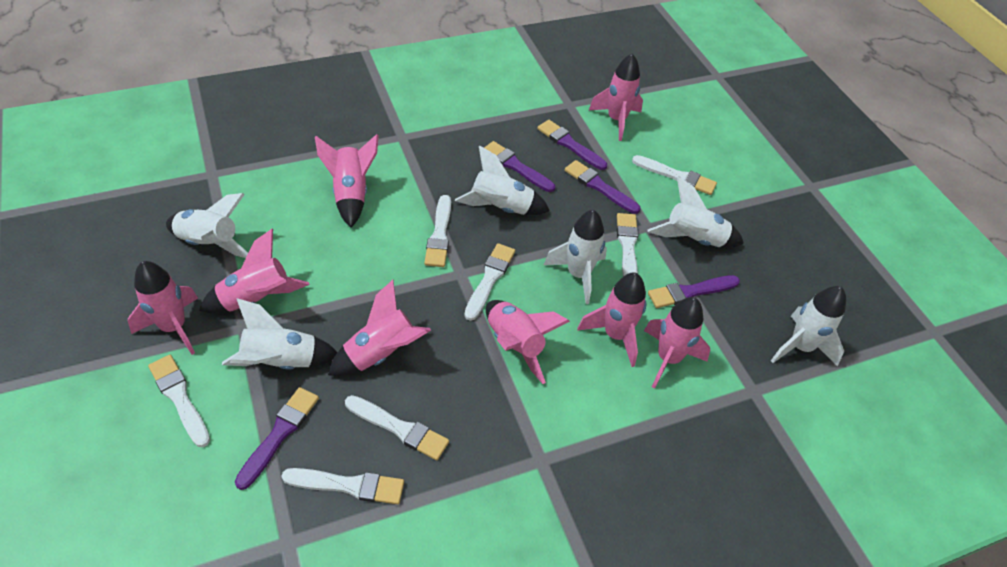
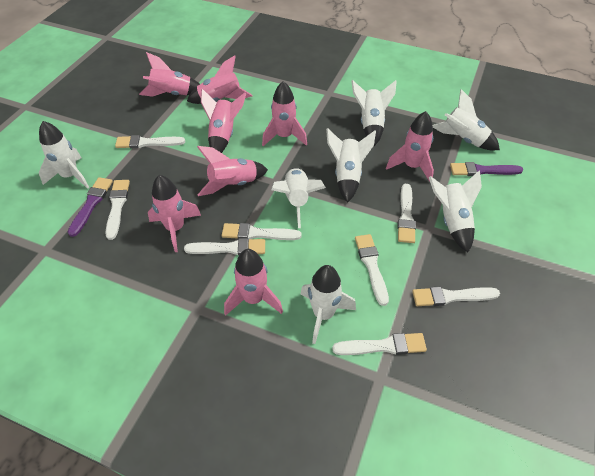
purple brush: [235,387,319,490] [484,141,555,192] [537,120,607,170] [565,160,640,214] [648,275,740,308] = 5 -> [68,177,113,237] [450,162,523,176] = 2
white brush: [148,355,210,447] [281,468,404,504] [345,395,449,460] [424,195,451,267] [464,243,515,321] [617,213,639,276] [632,155,717,195] = 7 -> [105,180,130,240] [115,135,185,148] [184,238,265,255] [222,223,302,240] [332,333,427,355] [355,234,389,306] [398,184,416,243] [412,287,500,306] = 8
white rocket: [166,193,248,258] [222,298,337,370] [455,145,550,215] [544,210,607,304] [648,177,744,248] [771,286,846,366] = 6 -> [39,121,89,189] [271,168,326,228] [301,265,356,344] [326,128,376,203] [351,80,397,146] [429,170,482,252] [432,89,500,151] = 7

